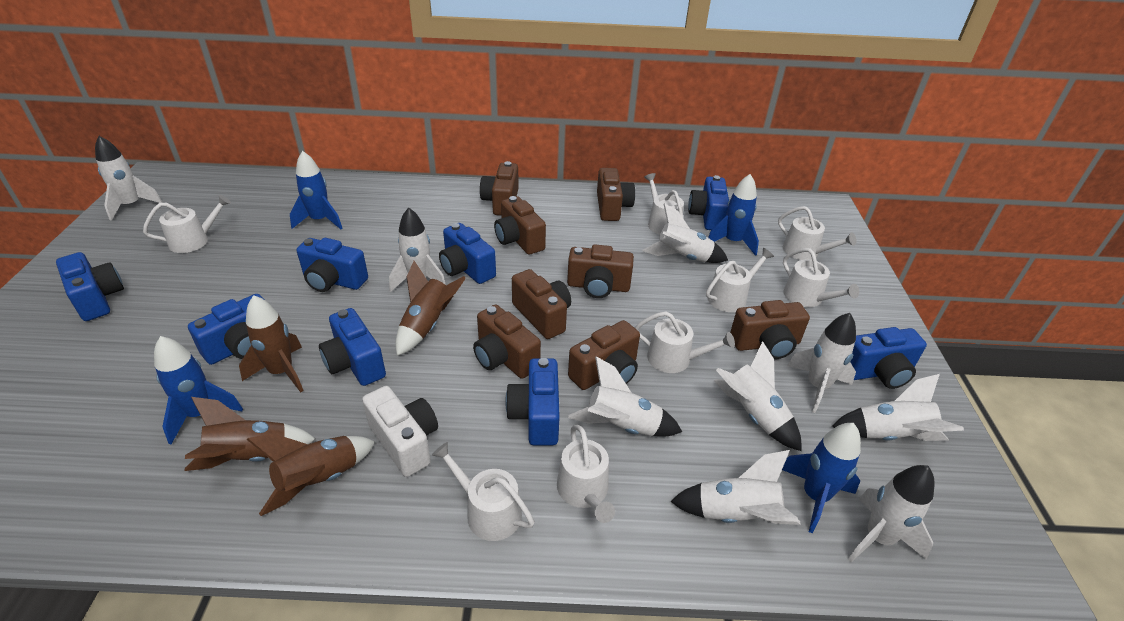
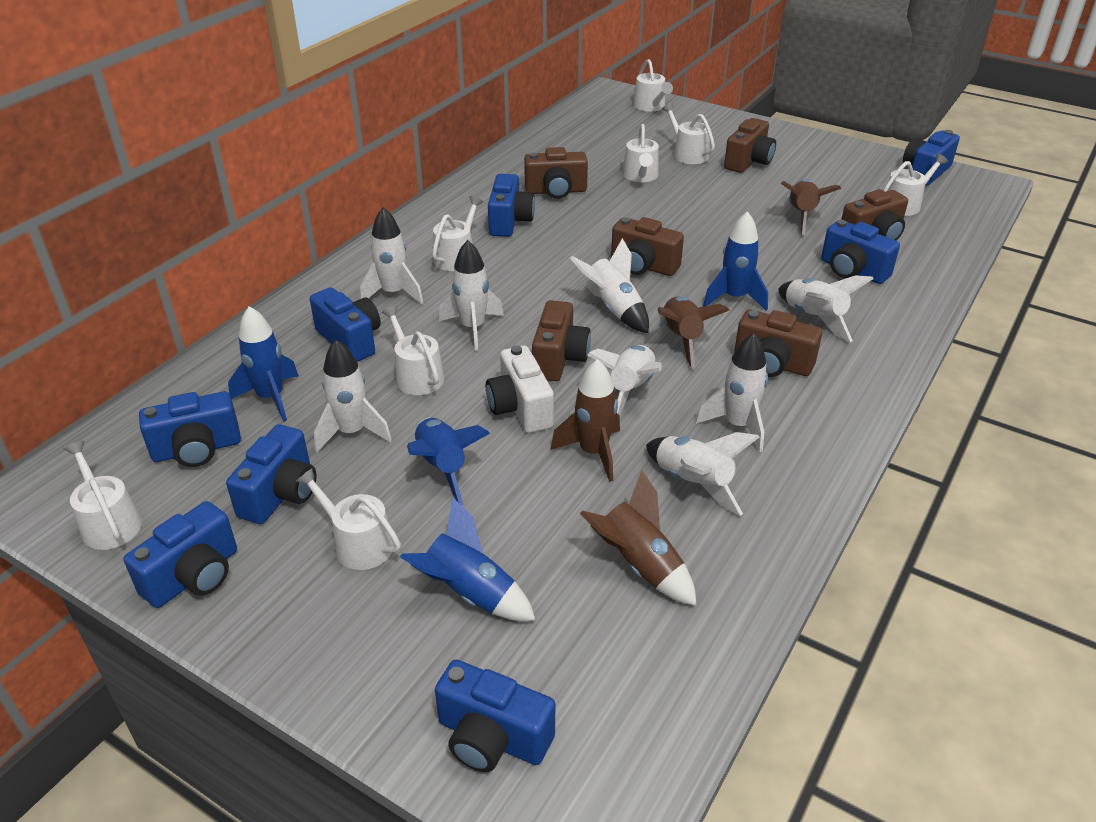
brown camera: [473,305,541,379] [480,161,519,216] [494,196,546,255] [512,269,571,339] [567,244,634,298] [568,320,640,390] [597,168,635,221] [730,300,810,359] = 8 -> [524,147,588,199] [532,300,591,381] [611,217,684,276] [724,118,776,173] [734,309,822,377] [841,189,908,241] = 6
white rocket: [95,136,163,221] [389,207,446,292] [568,356,682,437] [643,203,728,263] [670,450,801,525] [714,341,802,451] [787,313,856,413] [832,374,964,441] [848,465,935,562] = 9 -> [314,340,392,453] [360,207,423,305] [439,240,504,351] [570,238,649,333] [587,345,662,416] [646,432,759,516] [696,333,768,452] [778,275,874,342] = 8

